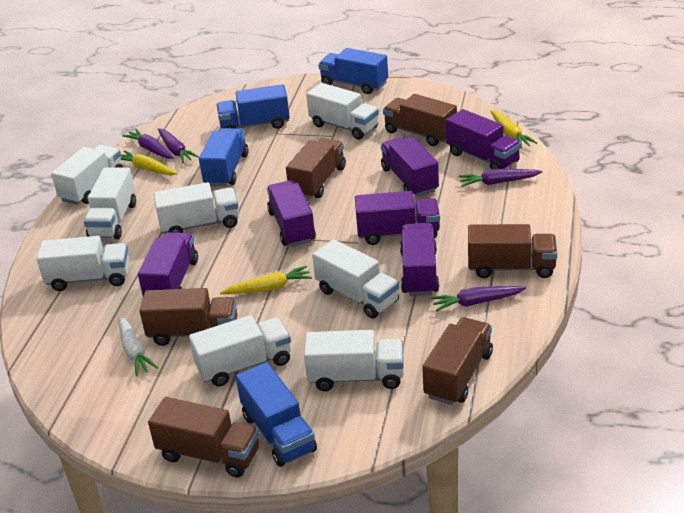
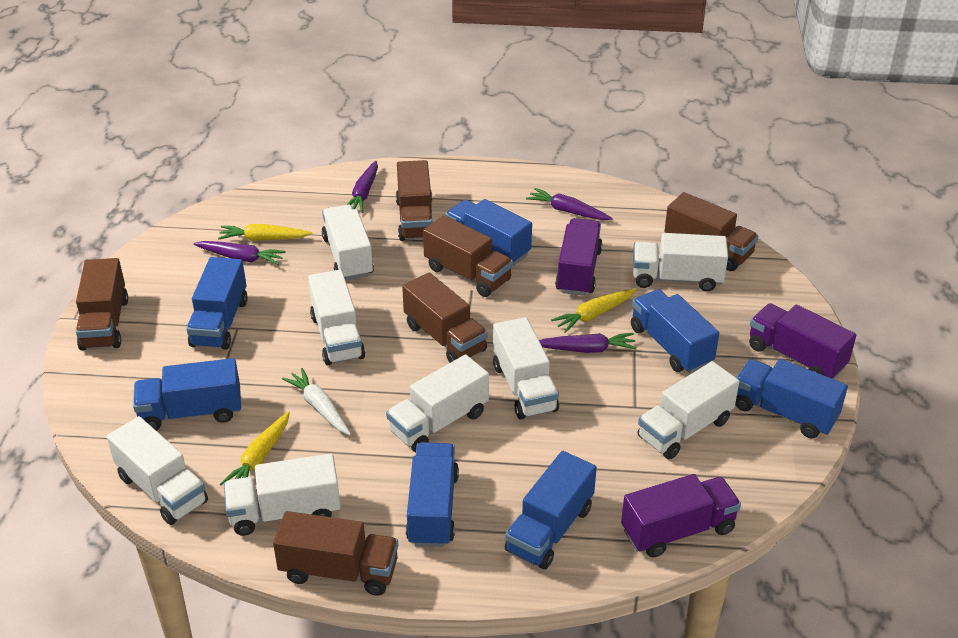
blue truck: [199,128,249,187] [217,84,290,129] [236,362,317,467] [318,48,388,94] = 4 -> [133,358,241,431] [186,257,248,350] [406,442,459,547] [445,199,532,265] [505,451,597,570] [631,289,719,373] [735,359,848,438] = 7
purple truck: [138,232,198,296] [267,180,316,247] [355,191,440,245] [381,137,439,197] [400,223,439,296] [446,109,521,170] = 6 -> [555,218,603,296] [621,474,741,558] [749,303,856,379] = 3

